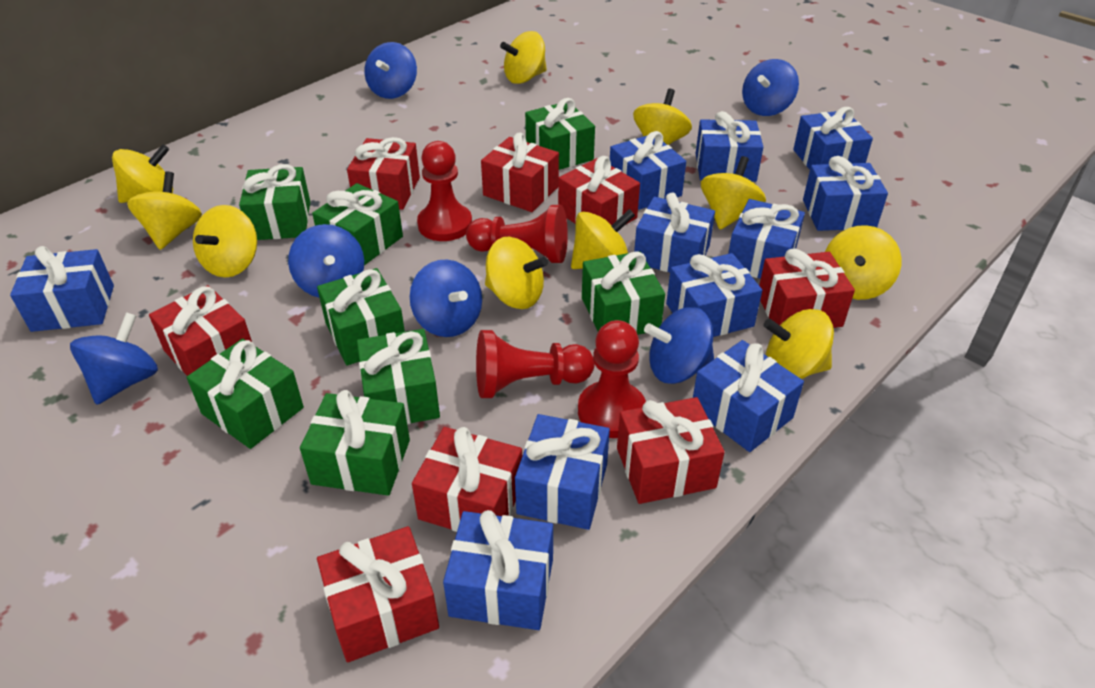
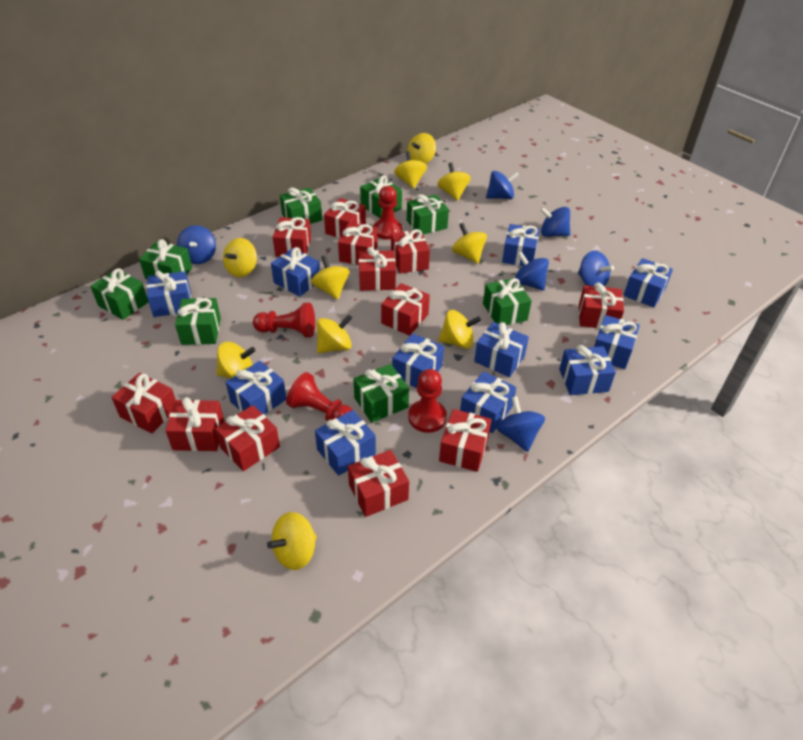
red gift: [149,285,252,376] [317,526,439,662] [347,137,420,210] [412,427,522,532] [481,132,559,212] [558,156,640,225] [617,397,725,504] [759,249,855,328] = 8 -> [111,373,176,434] [165,397,224,451] [215,405,280,471] [273,217,311,257] [324,198,366,238] [338,223,377,265] [348,450,409,517] [358,247,396,291] [381,283,430,336] [391,229,430,274] [439,409,492,472] [579,282,624,329] = 12

